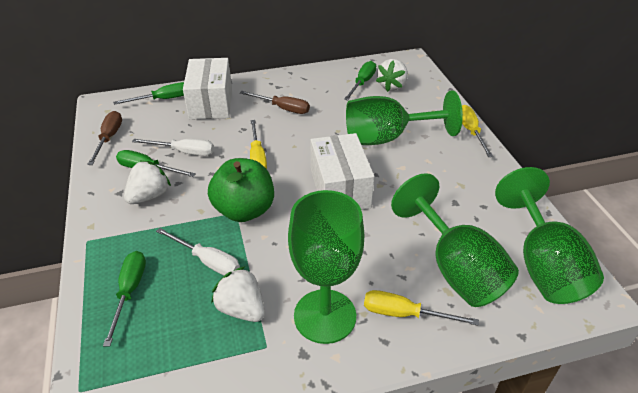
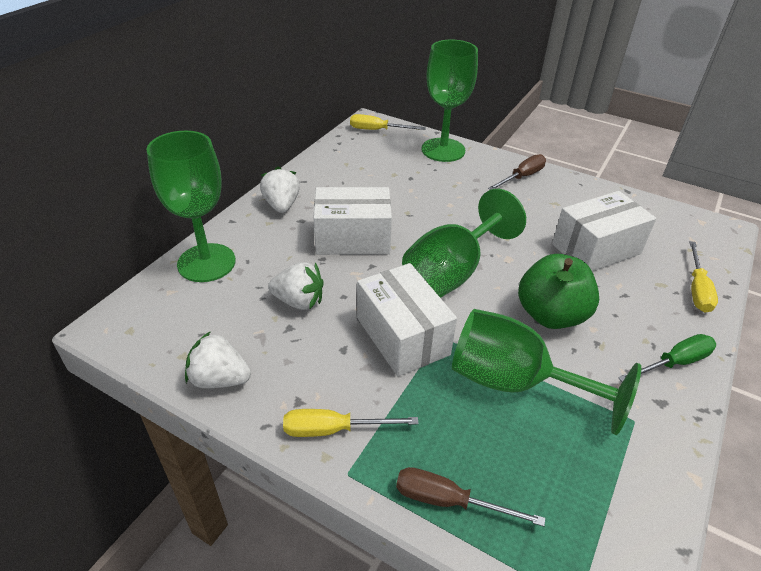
green screwdriver: [103,251,146,347] [113,82,184,105] [116,150,196,177] [344,61,376,100] = 4 -> [618,334,716,382] = 1
white box: [183,58,232,120] [310,133,374,210] = 2 -> [313,187,392,255] [357,263,457,377] [552,191,656,272] = 3
white screwdriver: [132,139,214,156] [156,228,240,276] = 2 -> none = 0

